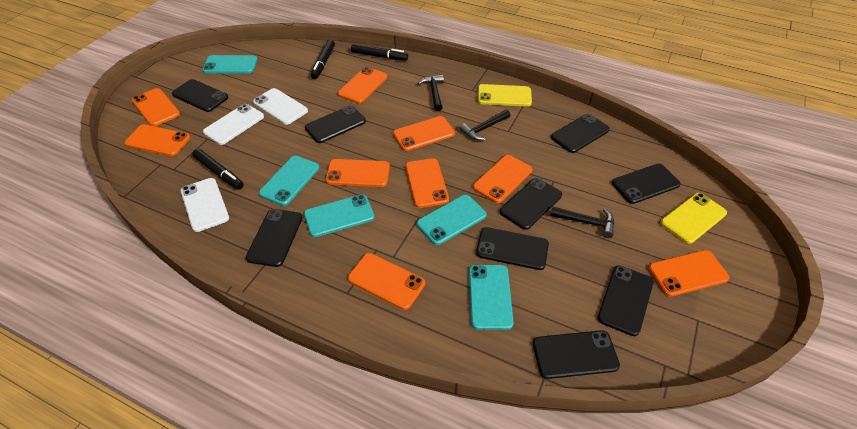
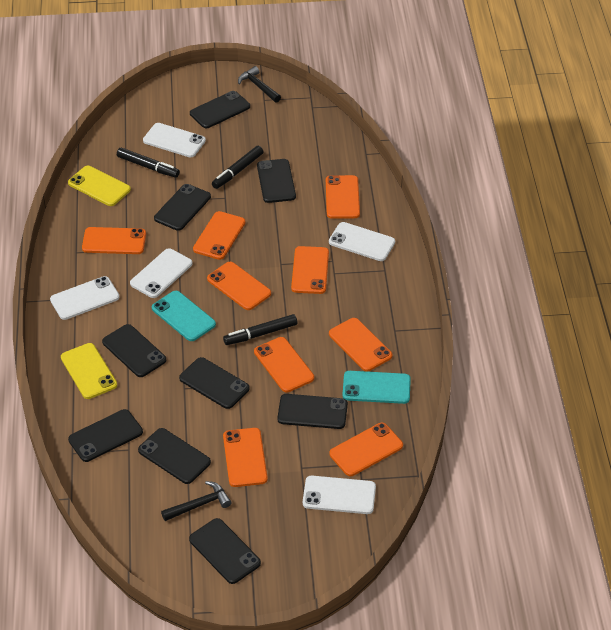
black hammer: [418,74,444,111] [459,110,510,141] [550,206,614,238] = 3 -> [161,481,232,521] [238,66,281,103] = 2
turquoise phone: [202,55,258,74] [259,156,319,206] [304,194,375,237] [417,195,487,245] [469,265,514,330] = 5 -> [152,291,216,341] [343,371,411,404] = 2
white phone: [181,178,229,232] [203,104,264,145] [253,88,308,125] = 3 -> [50,276,119,320] [130,248,193,298] [143,123,206,158] [303,476,376,514] [329,222,395,261] = 5

